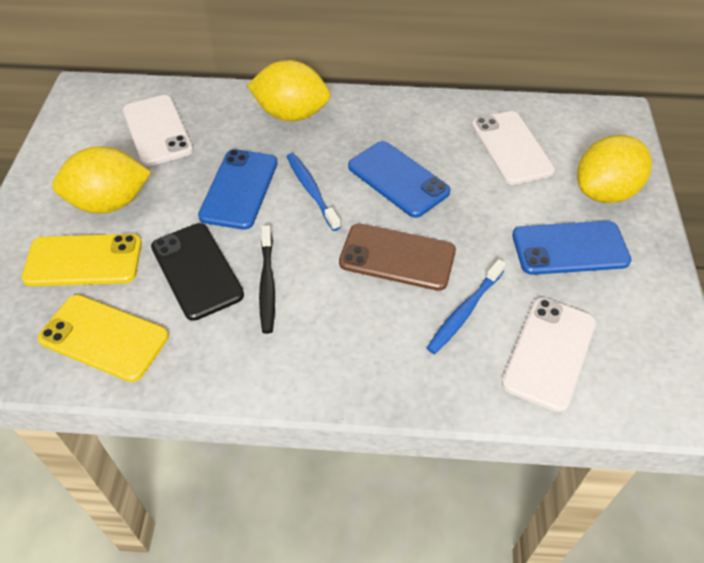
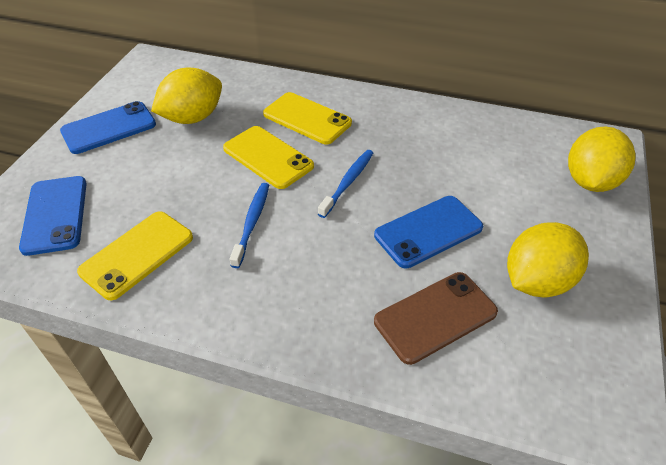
black phone: [151,223,244,321] = 1 -> none = 0
black toothbrush: [259,225,275,334] = 1 -> none = 0
white phone: [123,95,193,166] [471,111,555,185] [502,297,596,412] = 3 -> none = 0
yellow phone: [21,234,142,286] [38,295,169,382] = 2 -> [77,212,193,300] [223,126,314,189] [263,92,352,144] = 3

